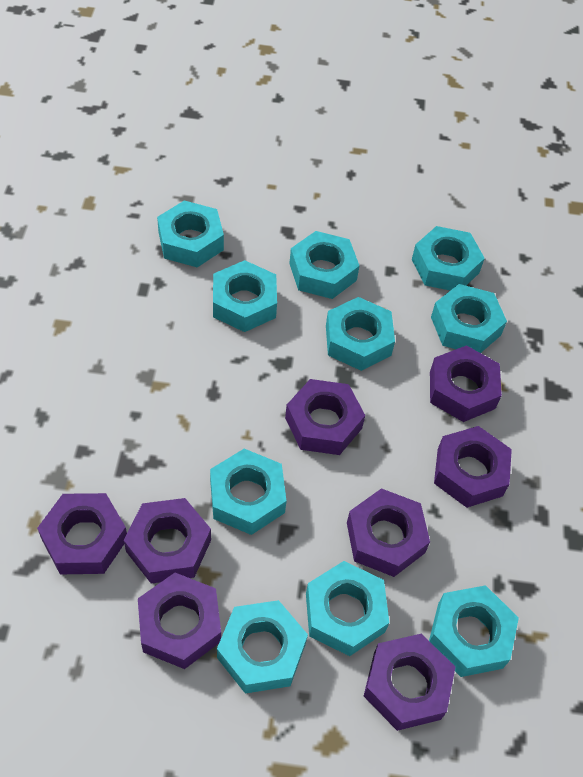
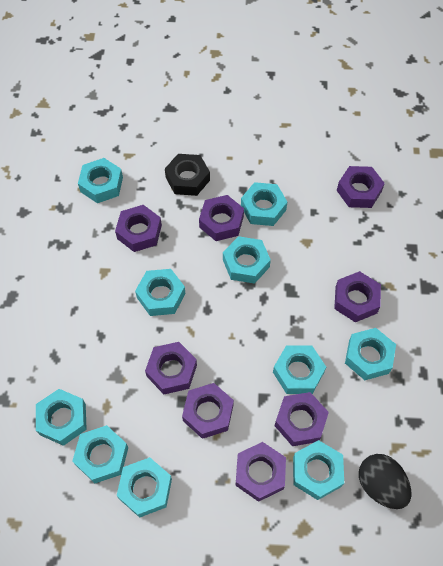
black egg: none = 0 -> [359,454,411,509] = 1
black nut: none = 0 -> [165,154,210,196] = 1

